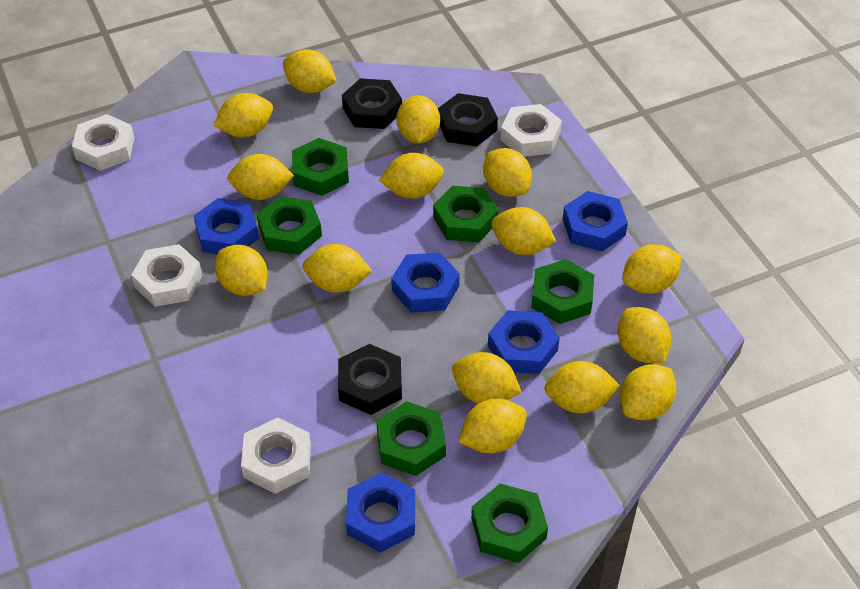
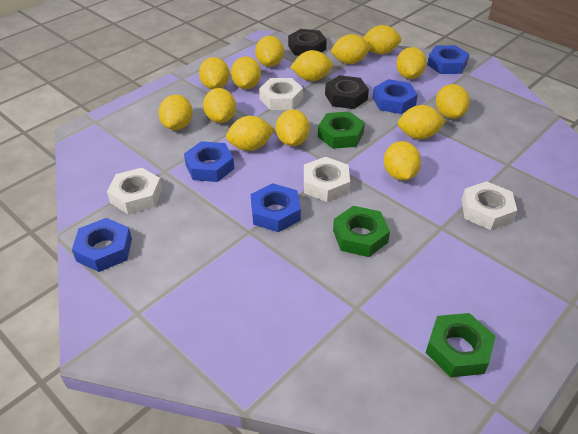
black nut: [338,344,402,415] [342,78,402,129] [438,93,498,147] = 3 -> [288,29,327,56] [325,75,369,109] = 2
green nut: [257,196,322,255] [292,138,349,196] [376,401,446,476] [433,186,499,242] [471,484,548,563] [531,259,594,324] = 6 -> [318,112,365,149] [333,206,390,257] [426,313,495,377] = 3
yellow lemon: [214,93,273,137] [215,245,268,296] [227,154,294,200] [283,49,336,93] [302,244,372,293] [379,153,444,199] [396,95,440,144] [452,352,522,404] [459,398,527,453] [483,148,532,197] [491,207,556,255] [544,361,620,413] [618,307,672,363] [620,364,676,420] [622,244,682,294] = 15 -> [159,95,193,130] [199,57,230,89] [203,88,236,123] [226,116,274,151] [231,56,261,89] [255,36,284,67] [276,109,310,146] [290,50,333,81] [331,34,372,64] [363,25,402,54] [384,141,421,181] [396,47,427,79] [398,105,446,139] [436,84,470,119] = 14

